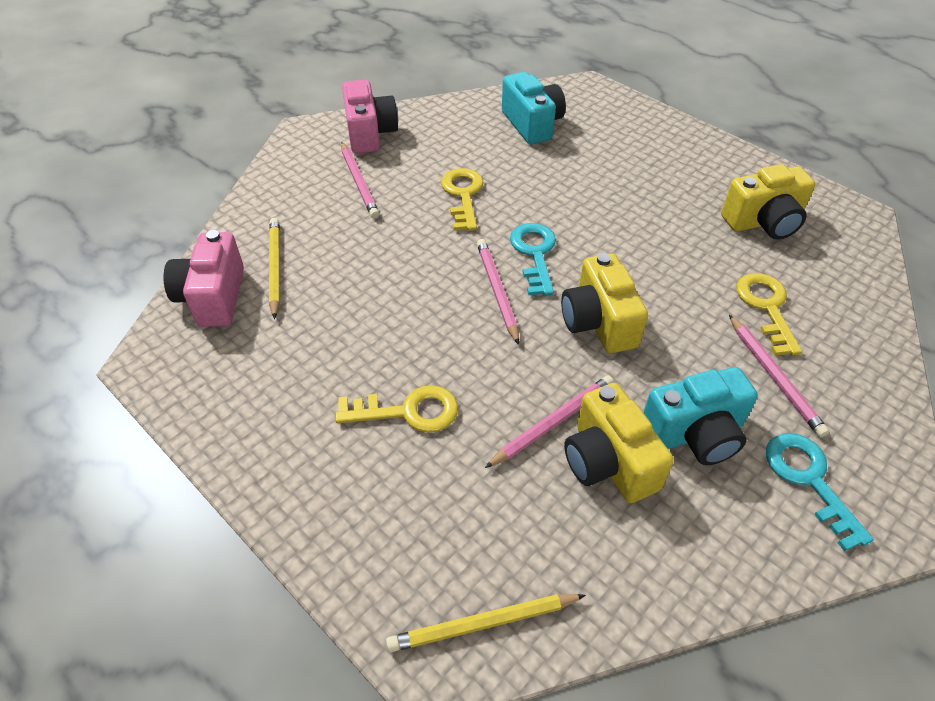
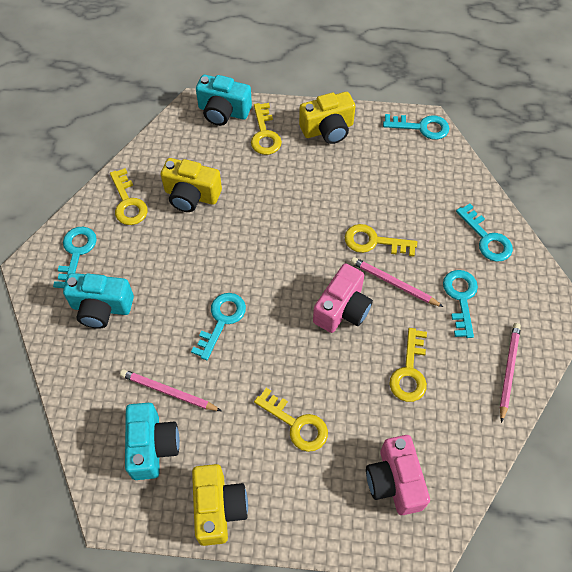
pink pencil: [341,142,379,218] [477,239,519,345] [485,376,614,468] [729,315,830,437] = 4 -> [120,369,222,411] [351,257,443,307] [500,323,521,423] = 3
turquoise camera: [502,72,566,145] [643,367,758,465] = 2 -> [63,273,134,329] [125,403,180,480] [196,75,252,126] = 3
turquoise key: [510,223,556,296] [766,433,874,551] = 2 -> [53,227,97,289] [191,293,246,360] [383,114,449,140] [443,270,478,338] [456,204,513,262] = 5
yellow key: [335,385,458,433] [441,168,484,231] [736,273,802,355] = 3 -> [110,168,148,225] [251,103,282,155] [254,388,328,452] [345,224,417,257] [389,328,427,402] = 5
yellow pencil: [269,218,280,319] [386,594,586,652] = 2 -> none = 0

